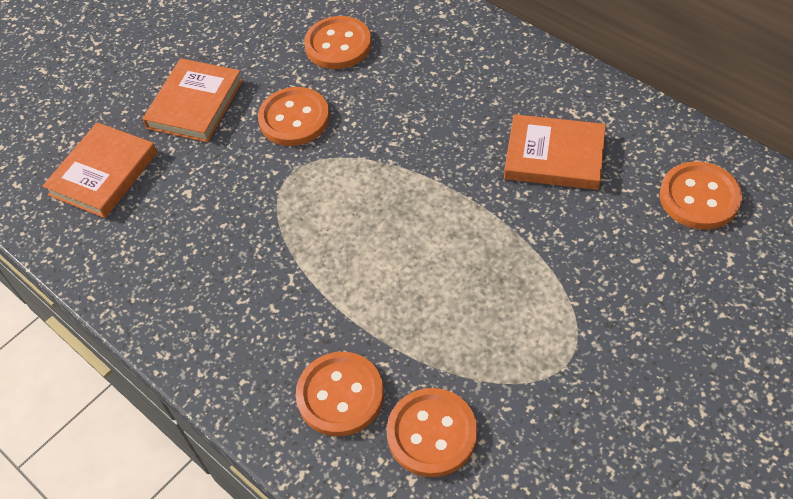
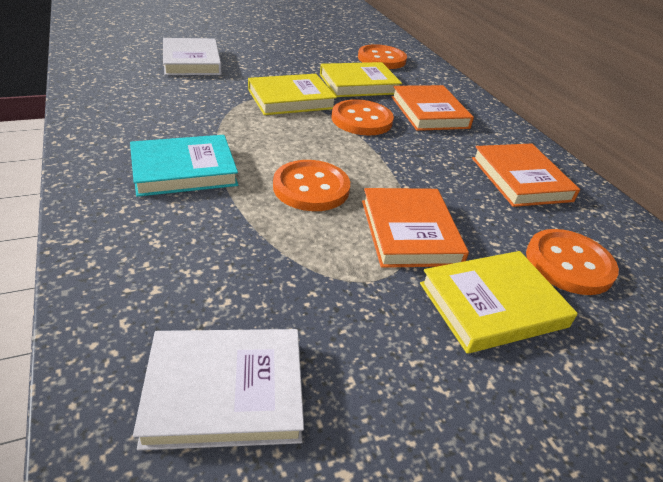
orange button: [258,87,330,146] [296,352,384,436] [304,16,372,69] [387,388,477,477] [660,161,742,230] = 5 -> [273,160,350,211] [332,99,394,135] [358,44,407,69] [526,229,619,295] = 4
turquoise book: none = 0 -> [130,135,238,197] = 1
white book: none = 0 -> [133,329,304,451] [163,38,222,75] = 2
yellow book: none = 0 -> [248,74,337,115] [320,62,402,97] [420,251,578,354] = 3

